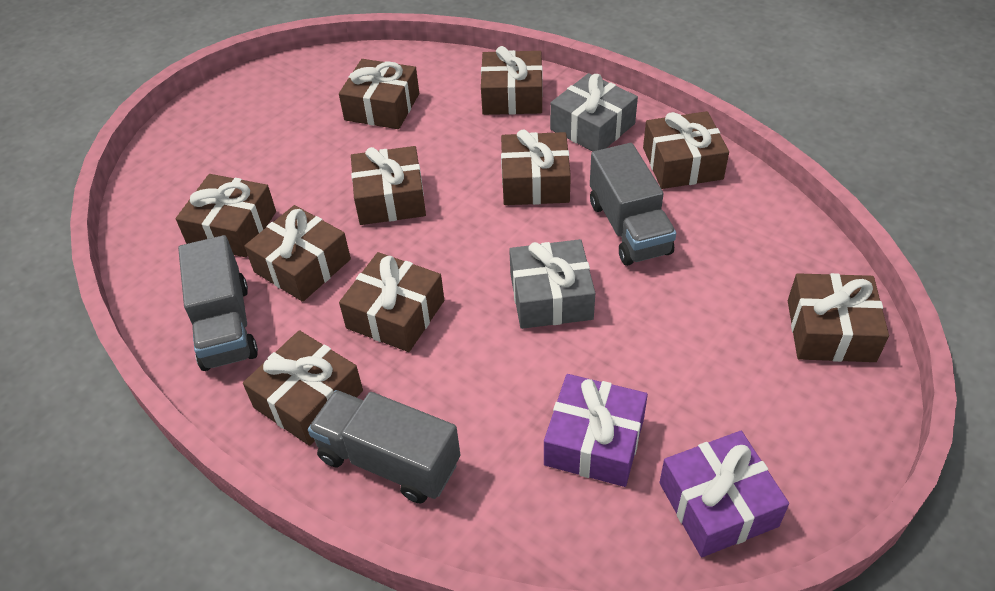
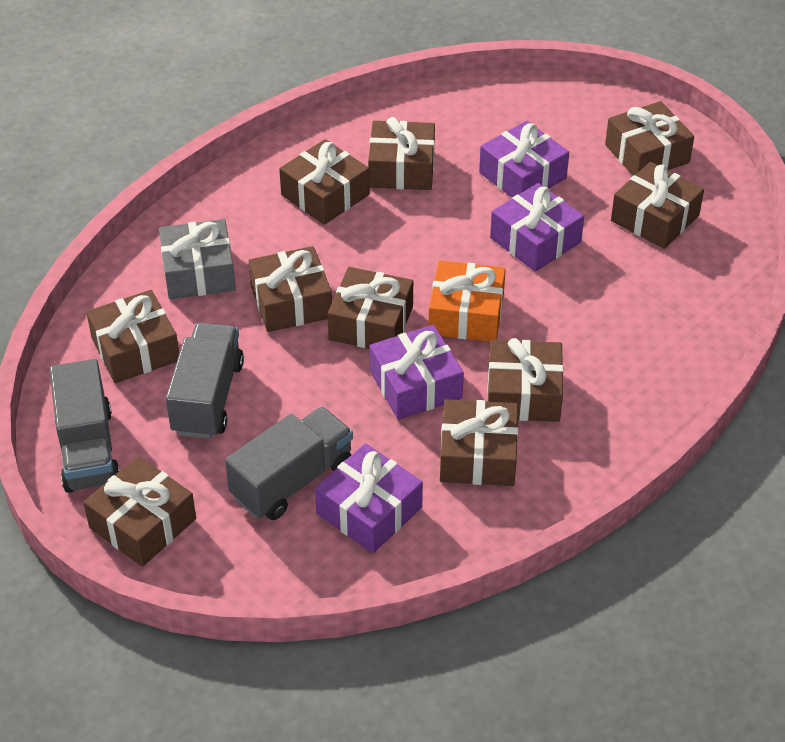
grey gift: [509,239,595,329] [550,73,638,151] = 2 -> [159,219,236,299] = 1
orange gift: none = 0 -> [428,260,506,342] = 1
purple gift: [544,374,648,487] [659,431,789,557] = 2 -> [315,443,423,553] [369,325,464,420] [479,121,569,198] [490,183,584,272] = 4

